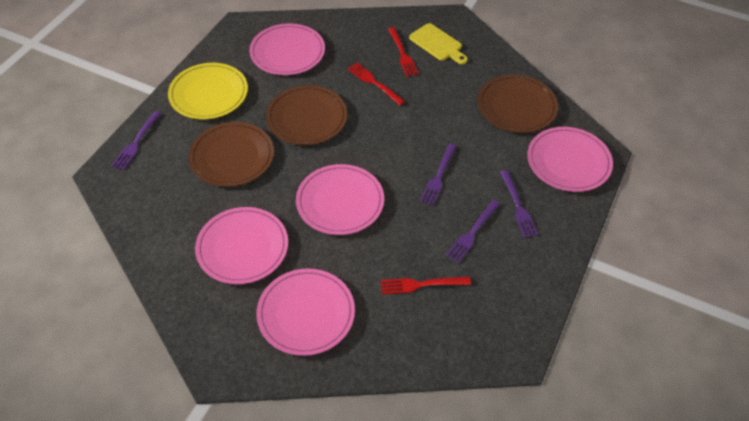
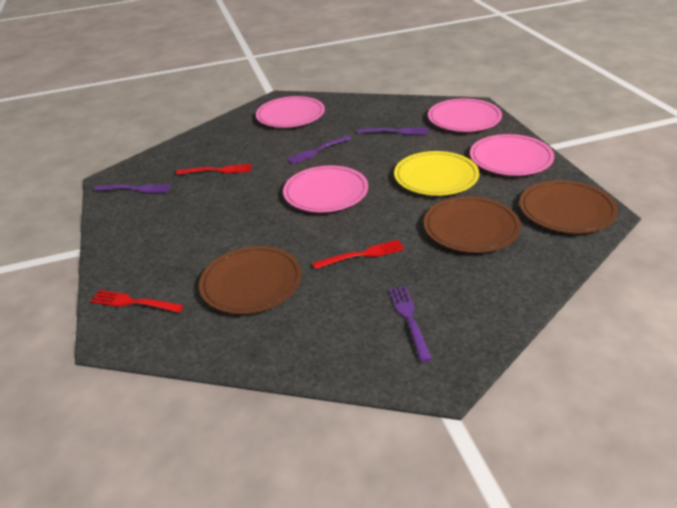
pink plate: [195,207,288,284] [249,23,325,75] [256,268,355,356] [296,164,384,235] [527,127,613,192] = 5 -> [256,96,325,128] [283,165,368,212] [428,98,502,132] [470,134,554,176] = 4
yellow cutting board: [409,23,468,64] = 1 -> none = 0

